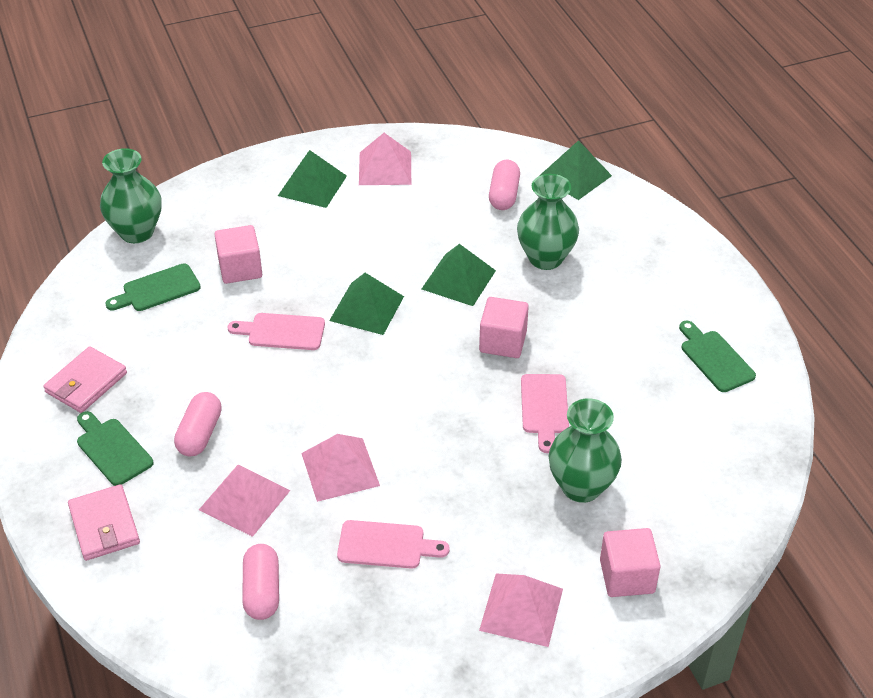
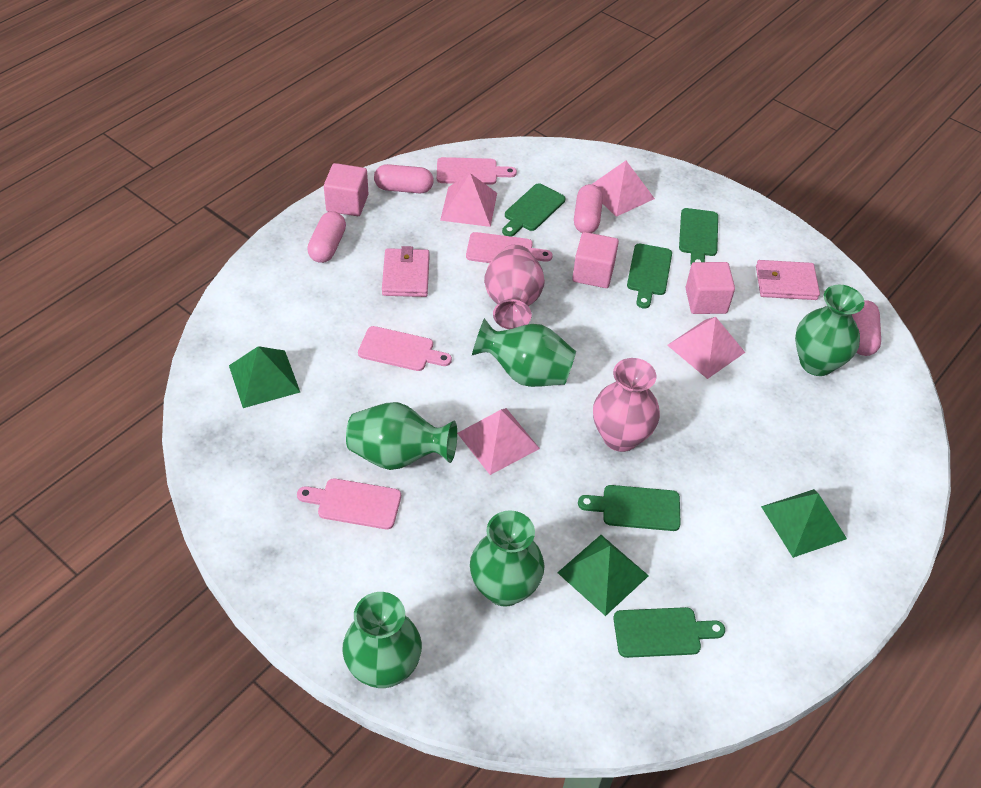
green cutting board: [77,411,154,486] [105,263,201,311] [679,321,756,392] = 3 -> [502,183,565,237] [578,485,681,531] [613,607,725,658] [627,244,672,308] [679,208,718,264] = 5
green pyramid: [278,150,347,208] [329,273,404,335] [422,244,496,306] [539,140,612,200] = 4 -> [229,346,300,408] [557,535,649,616] [761,489,847,558] = 3
green vase: [100,148,162,243] [517,174,579,270] [549,398,622,503] = 3 -> [342,592,422,688] [346,402,457,470] [470,510,544,607] [472,318,576,387] [795,285,865,376] = 5
pink capsule: [174,392,222,457] [243,544,279,620] [489,160,520,210] = 3 -> [307,211,346,263] [374,164,434,193] [574,184,603,233] [852,300,881,356] = 4
pink cutting board: [228,313,325,350] [337,520,450,569] [521,374,569,453] = 3 -> [297,478,401,529] [358,326,452,371] [437,157,517,185] [466,232,553,263] = 4
pink vase: none = 0 -> [484,244,545,329] [593,358,660,452] = 2

